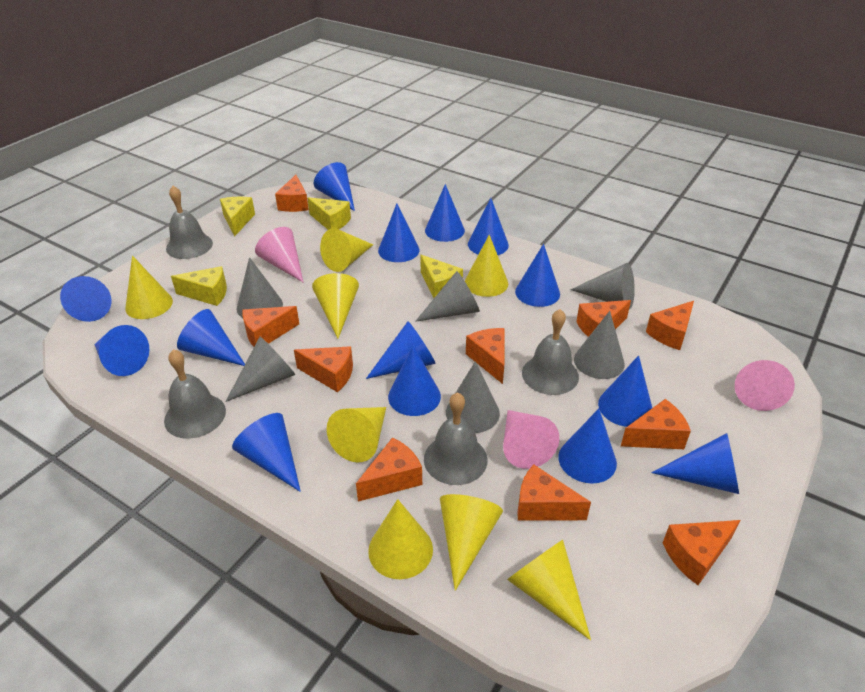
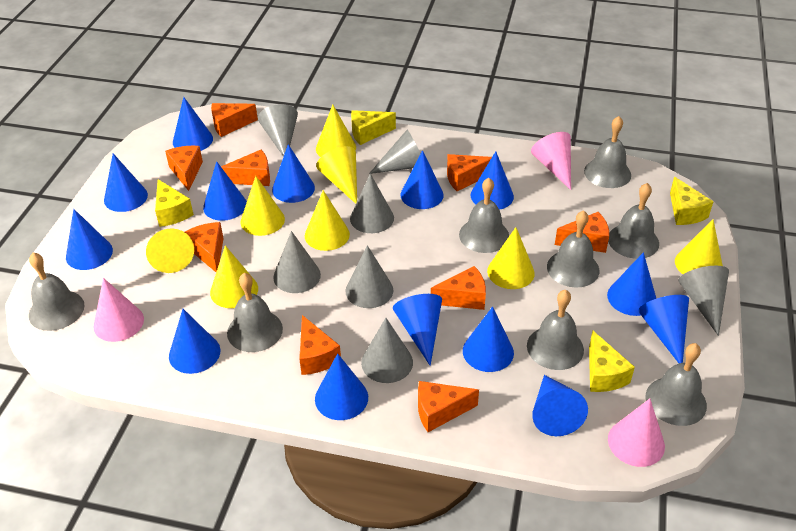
grey bell: [164,349,226,439] [166,186,213,259] [424,392,488,485] [522,309,579,395] = 4 -> [29,252,85,331] [227,273,283,352] [459,178,509,253] [527,290,584,370] [547,210,599,288] [584,116,631,188] [608,183,659,259] [645,343,707,426] = 8
grey cone: [225,336,295,402] [237,257,283,318] [415,271,480,322] [446,361,500,433] [571,263,635,309] [574,311,625,379] = 6 -> [258,104,298,157] [273,231,321,293] [345,245,393,308] [350,173,394,233] [361,318,413,383] [369,129,421,174] [678,266,729,336] = 7
orange cheese: [242,306,299,347] [275,175,309,212] [294,346,353,392] [356,437,422,501] [466,328,505,384] [518,465,591,521] [576,300,631,337] [621,399,691,449] [646,301,694,350] [663,520,740,585] = 10 -> [165,146,203,191] [185,222,224,272] [211,103,258,137] [221,150,270,186] [299,315,341,375] [418,381,479,432] [431,266,486,310] [447,154,492,191] [555,212,609,253] = 9

